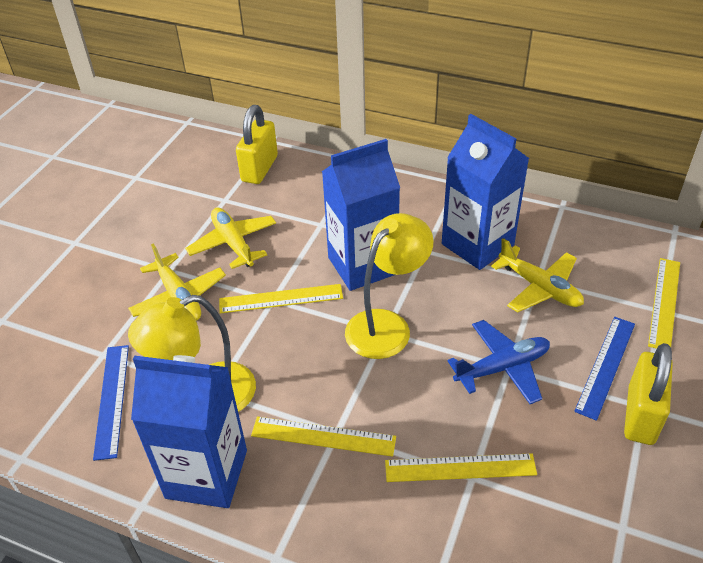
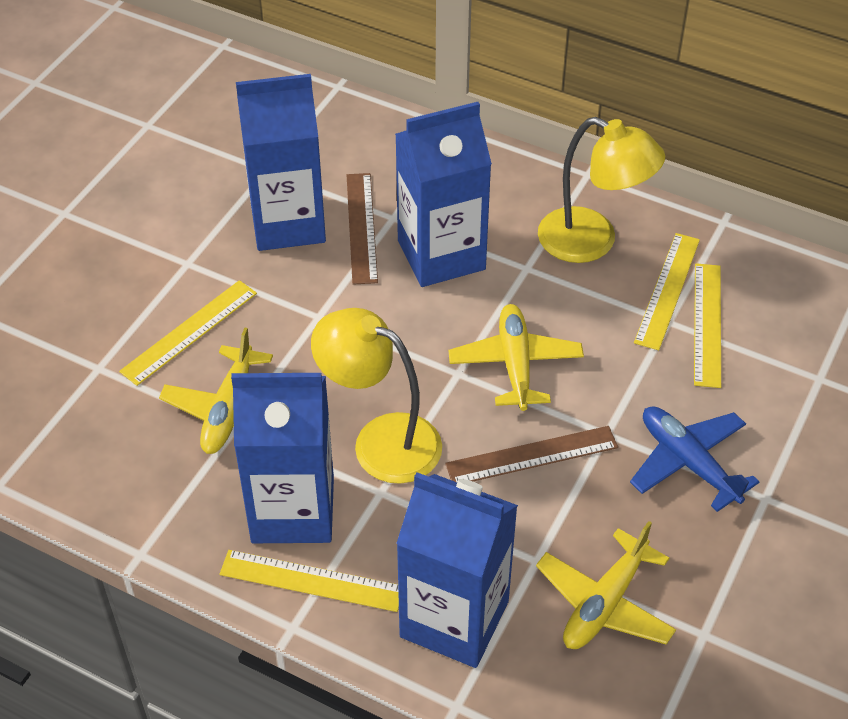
blue carton: [131,355,247,508] [322,139,400,291] [442,114,530,270] = 3 -> [231,373,334,543] [236,74,326,251] [395,102,492,287] [396,472,518,668] = 4
blue ruler: [93,345,129,461] [574,317,635,421] = 2 -> none = 0
brown ruler: none = 0 -> [347,173,378,285] [445,426,618,482] = 2
yellow padlock: [236,105,278,184] [624,343,673,445] = 2 -> none = 0

